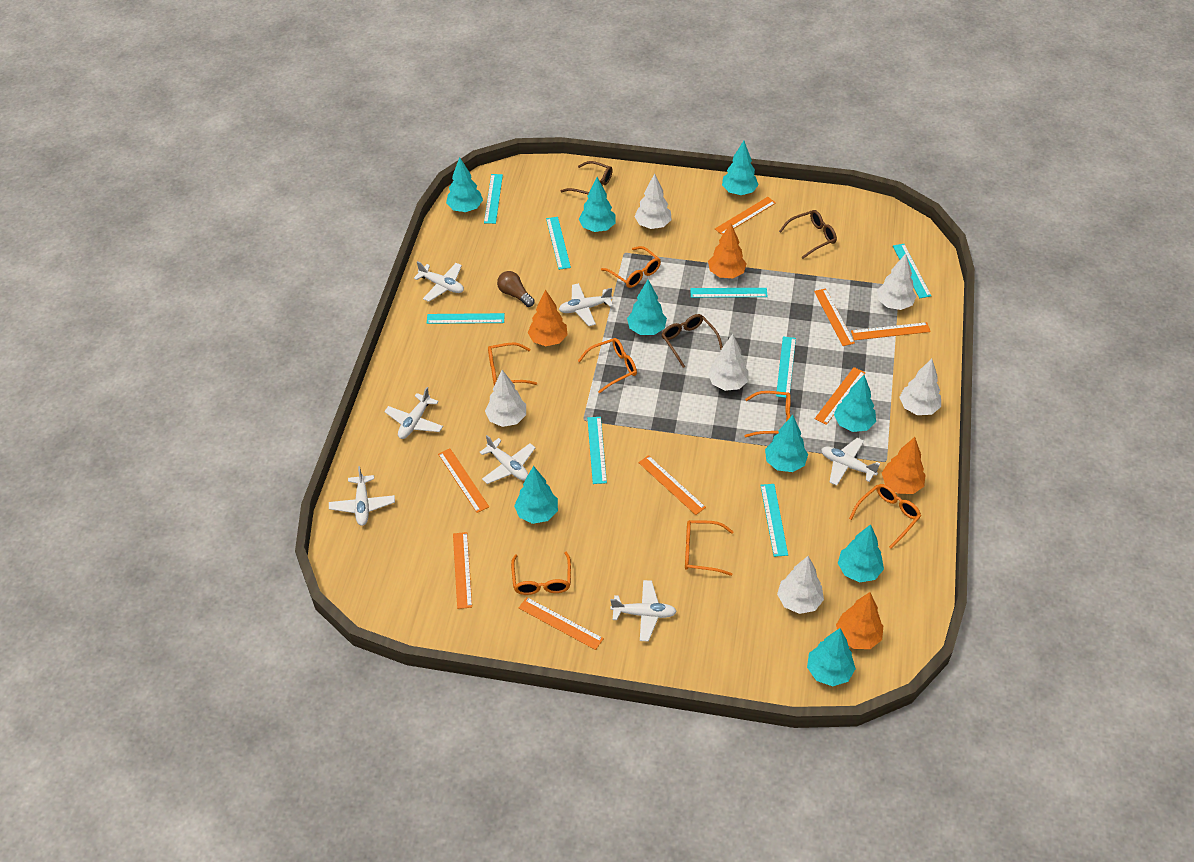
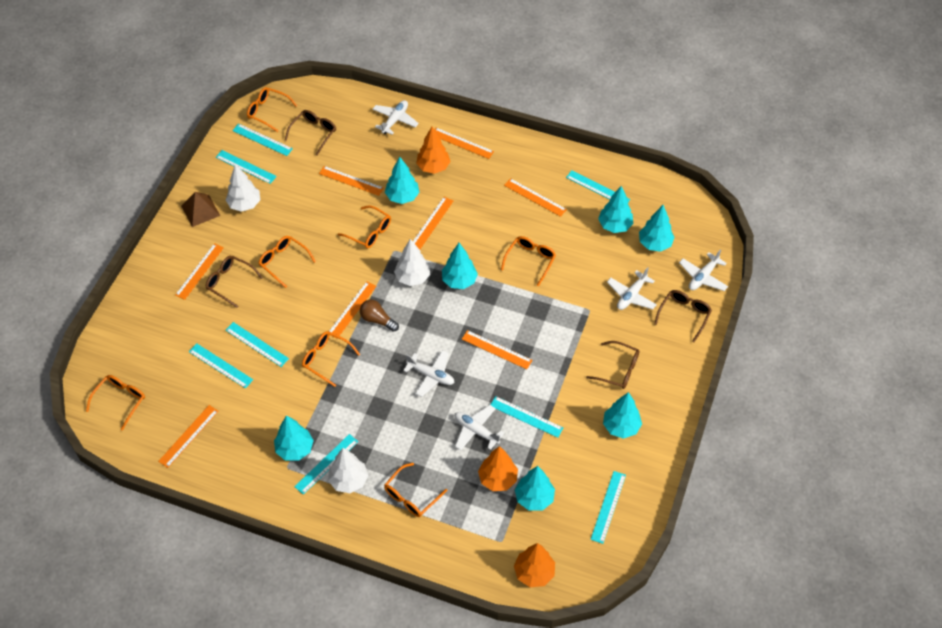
brown glasses: [561,161,613,194] [661,314,723,368] [779,210,837,259] = 3 -> [205,256,263,308] [285,110,336,156] [586,341,639,389] [654,290,712,342] = 4
brown pyramid: none = 0 -> [181,192,220,227] = 1
orange tree: [528,289,568,346] [708,223,747,278] [836,592,883,649] [882,437,926,494] = 4 -> [416,127,451,174] [478,446,518,491] [514,543,555,587] = 3
turquoise tree: [446,157,483,212] [514,466,558,524] [579,177,616,232] [627,280,667,335] [722,141,759,195] [765,415,808,472] [807,628,856,686] [834,375,876,432] [838,524,884,582] = 9 -> [274,415,314,461] [385,157,419,204] [442,243,478,289] [515,466,555,511] [598,186,633,233] [603,392,642,439] [639,205,675,252] = 7
white plane: [329,466,395,526] [384,387,443,439] [414,261,464,302] [479,435,535,484] [559,283,613,326] [610,580,677,642] [821,438,880,486] = 7 -> [373,100,419,135] [403,350,454,397] [455,405,504,450] [607,267,657,310] [679,249,728,291] = 5
white tree: [485,370,526,427] [634,173,672,229] [708,334,748,391] [777,556,824,614] [877,254,916,310] [899,359,941,415] = 6 -> [226,164,260,212] [328,448,368,493] [394,239,430,286] = 3

